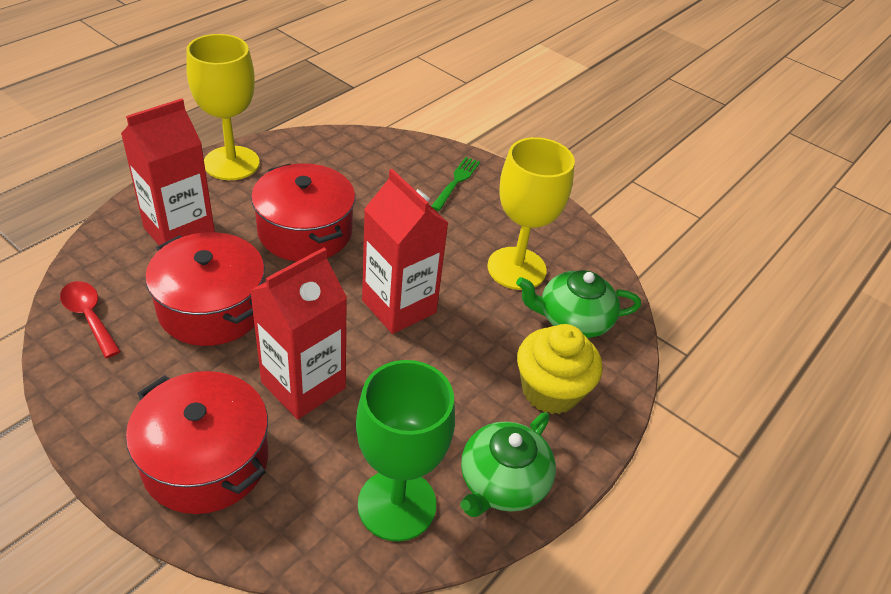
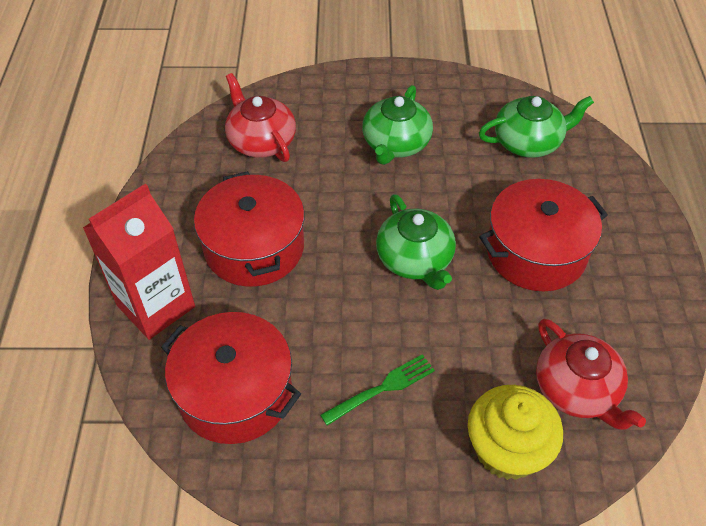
green goblet: [356,360,455,541] = 1 -> none = 0
green teapot: [460,412,556,517] [516,270,641,338] = 2 -> [362,85,433,165] [376,194,456,290] [479,96,594,158] = 3
red carton: [121,98,215,245] [250,248,347,419] [362,169,448,334] = 3 -> [83,183,195,340] = 1
red spoon: [60,281,121,358] = 1 -> none = 0
red teapot: none = 0 -> [225,73,296,162] [536,319,646,430] = 2
yellow goblet: [186,34,260,180] [487,137,575,290] = 2 -> none = 0

